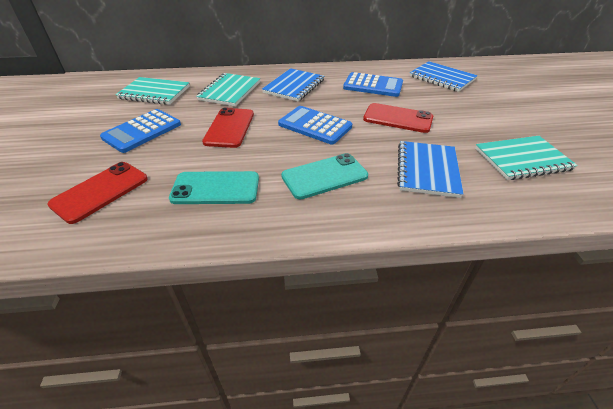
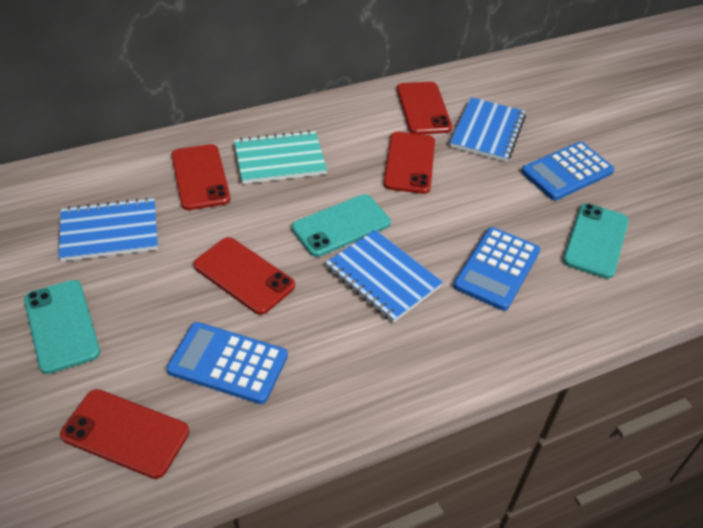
red phone: [47,162,148,224] [202,108,254,148] [363,103,433,133] = 3 -> [60,389,189,479] [171,144,231,210] [193,237,295,315] [384,132,435,194] [397,82,452,134] = 5
turquoise notebook: [115,77,190,105] [196,73,260,106] [475,136,578,180] = 3 -> [234,130,327,184] = 1
turquoise phone: [169,171,259,204] [281,153,368,199] = 2 -> [24,280,100,374] [292,194,391,257] [563,203,629,279] = 3

